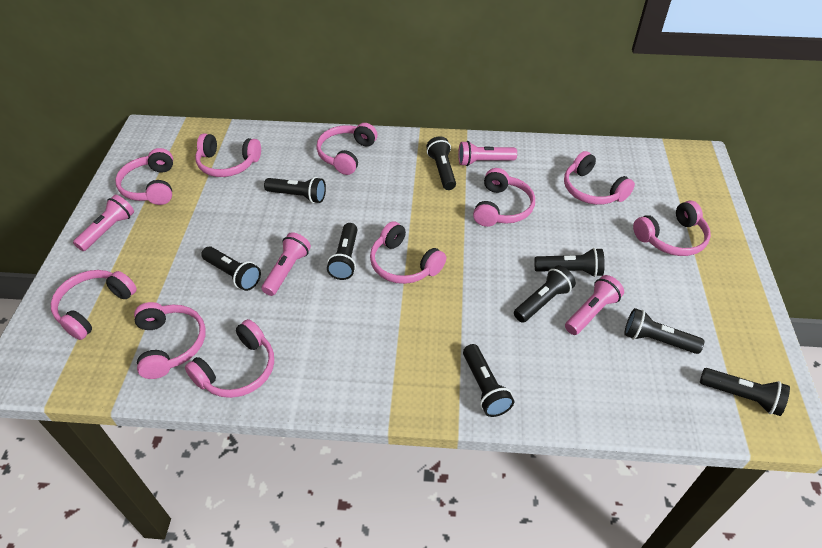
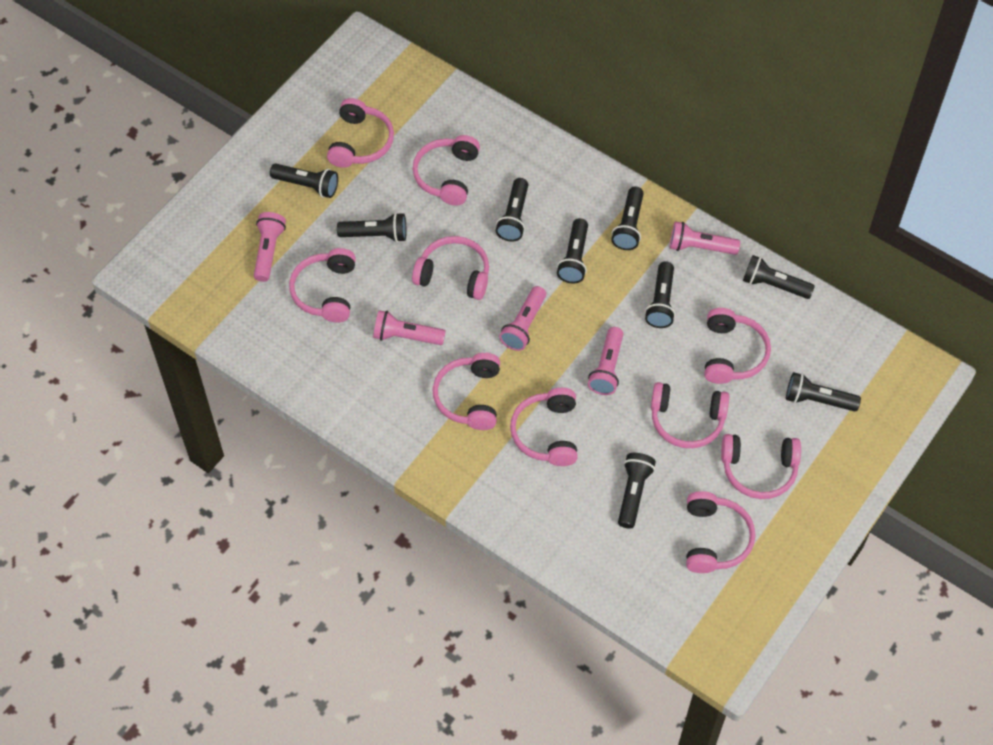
pink flashlight: [73,195,134,251] [261,232,311,296] [458,141,517,166] [565,275,624,335] = 4 -> [254,212,286,282] [373,310,446,345] [499,286,546,351] [588,327,623,395] [670,222,740,255] = 5

